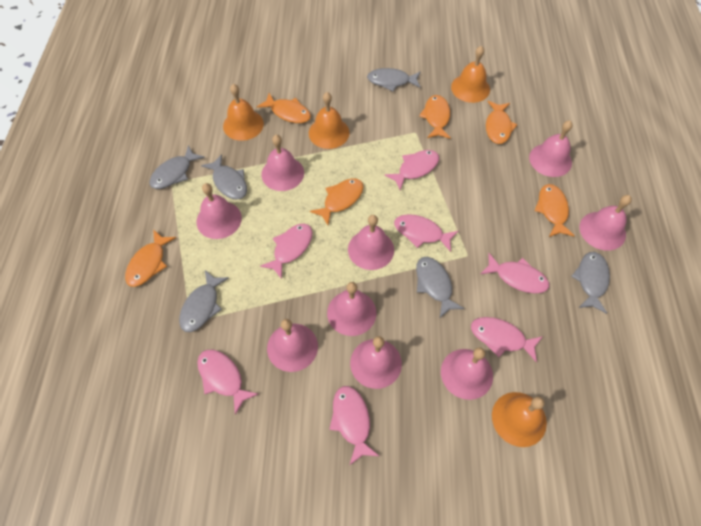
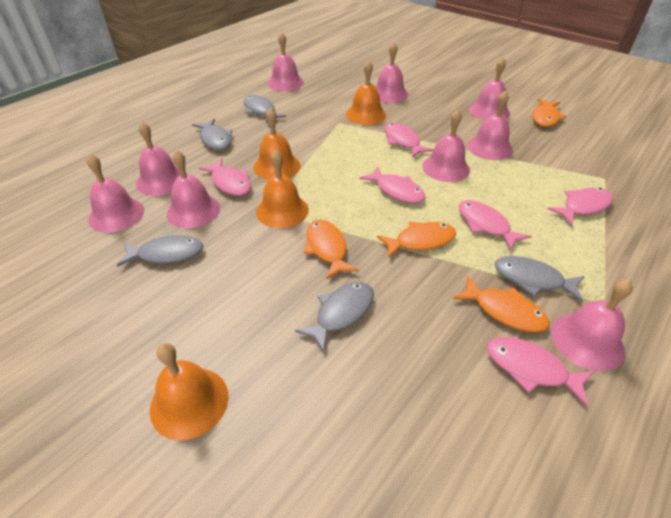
grey fish: [150,145,205,189] [179,270,229,332] [201,154,247,200] [367,68,421,91] [416,257,465,318] [571,252,610,314] = 6 -> [117,233,203,267] [192,119,232,150] [244,95,286,123] [295,282,374,353] [495,256,585,302] = 5
orange fish: [125,229,176,287] [257,93,311,123] [310,178,364,225] [419,95,451,139] [486,101,518,144] [534,184,575,237] = 6 -> [303,220,359,280] [377,222,456,258] [453,276,549,332] [532,98,566,127] = 4
pink fish: [197,350,258,415] [260,224,312,279] [329,386,379,466] [384,150,439,190] [394,214,458,252] [471,317,543,362] [481,253,549,293] = 7 -> [199,158,251,196] [360,166,426,203] [385,123,433,158] [459,200,531,251] [487,337,594,407] [547,187,613,226] = 6

